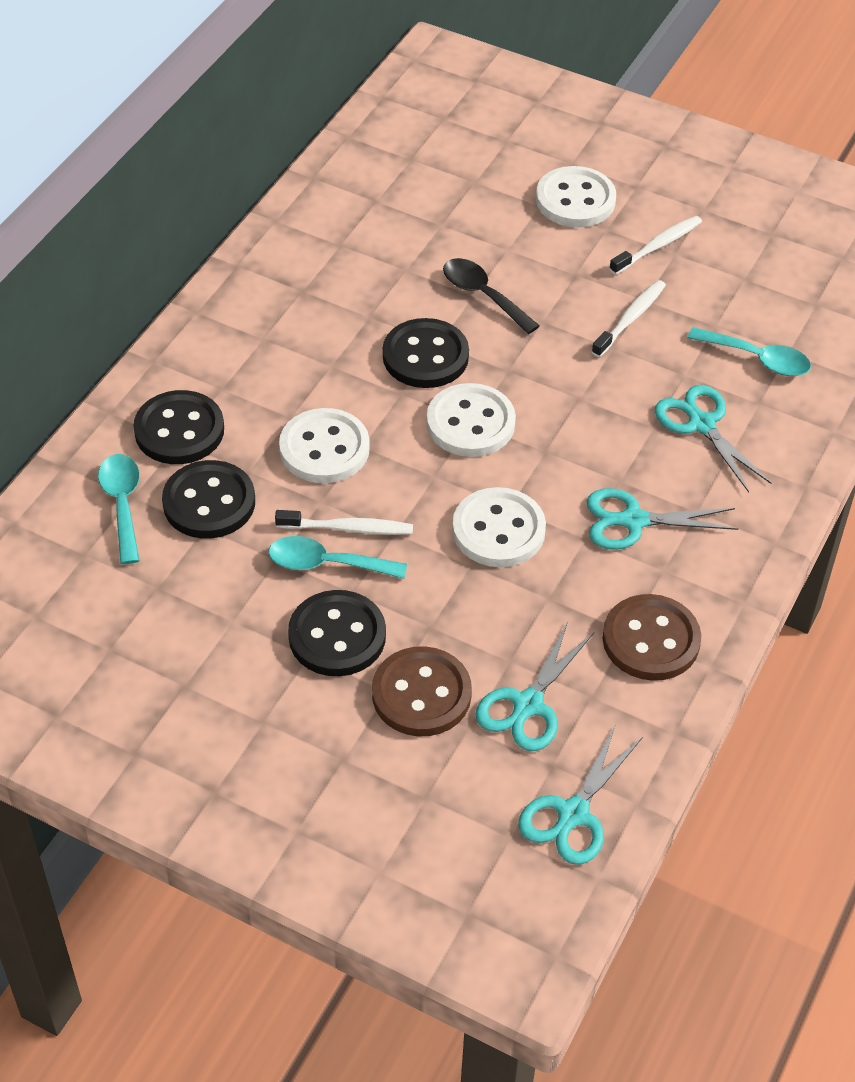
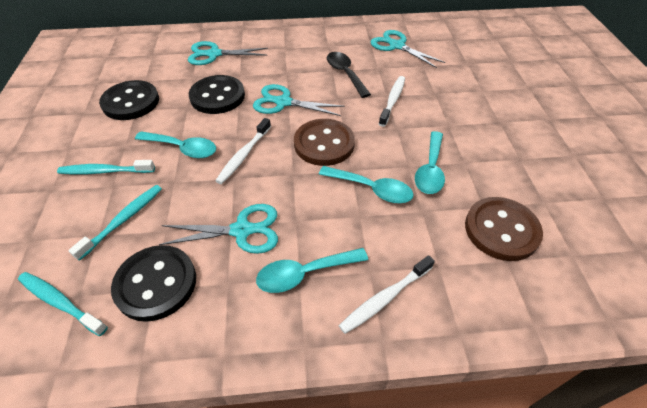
black button: [133,390,224,464] [162,460,255,539] [288,590,386,676] [383,318,469,388] = 4 -> [99,80,159,120] [111,245,196,322] [189,75,245,114] = 3
turquoise spoon: [98,454,140,564] [269,536,407,579] [687,327,811,376] = 3 -> [135,131,216,158] [256,248,368,293] [319,166,413,203] [415,131,445,194] = 4
turquoise toothbrush: none = 0 -> [18,272,108,336] [57,160,155,175] [68,185,162,261] = 3
white button: [279,408,370,483] [426,383,516,457] [452,487,546,567] [536,166,616,227] = 4 -> none = 0

